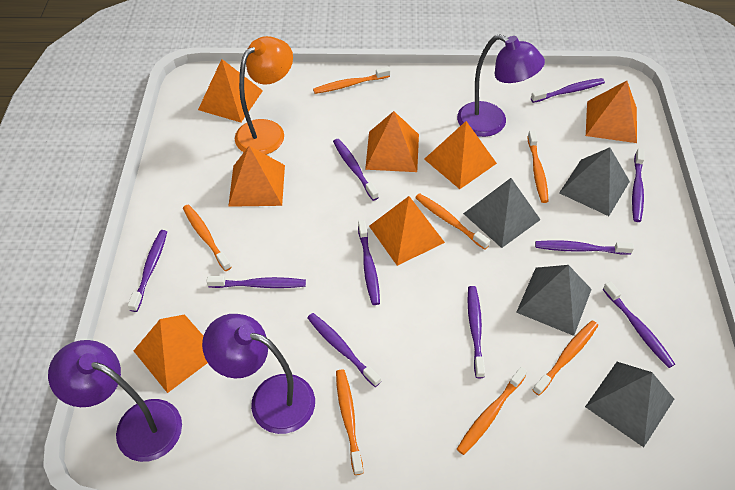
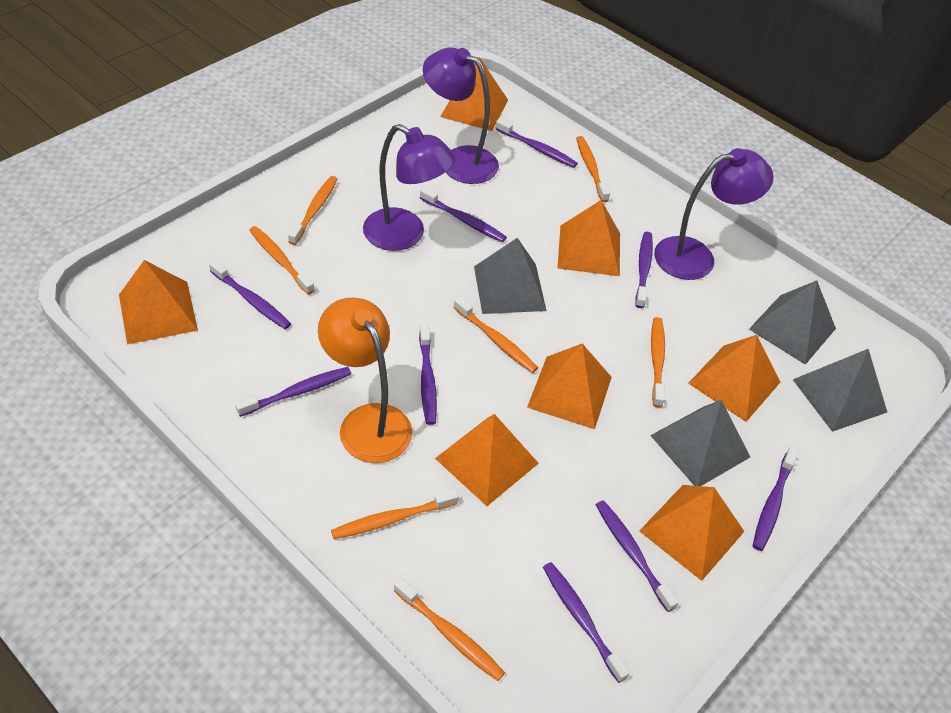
purple toothbrush: [128,230,167,312] [206,276,306,288] [307,313,381,387] [333,139,379,201] [358,220,380,305] [468,286,485,378] [531,78,605,103] [535,240,634,255] [603,281,675,368] [632,148,644,222] = 10 -> [209,260,291,329] [235,367,351,417] [419,324,437,425] [420,187,507,242] [495,118,578,168] [543,562,630,683] [596,500,679,612] [635,232,653,308] [753,447,799,551] = 9

